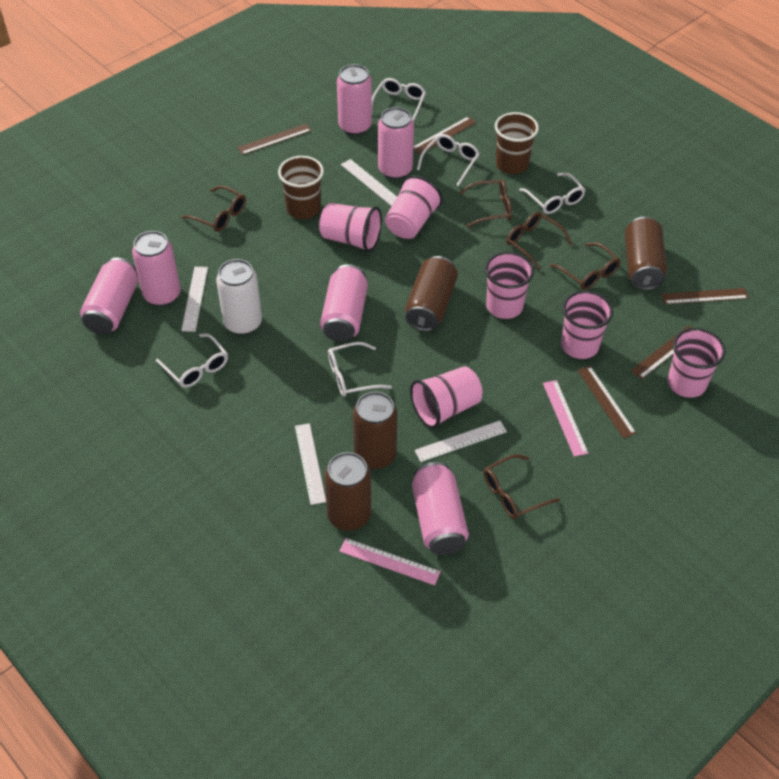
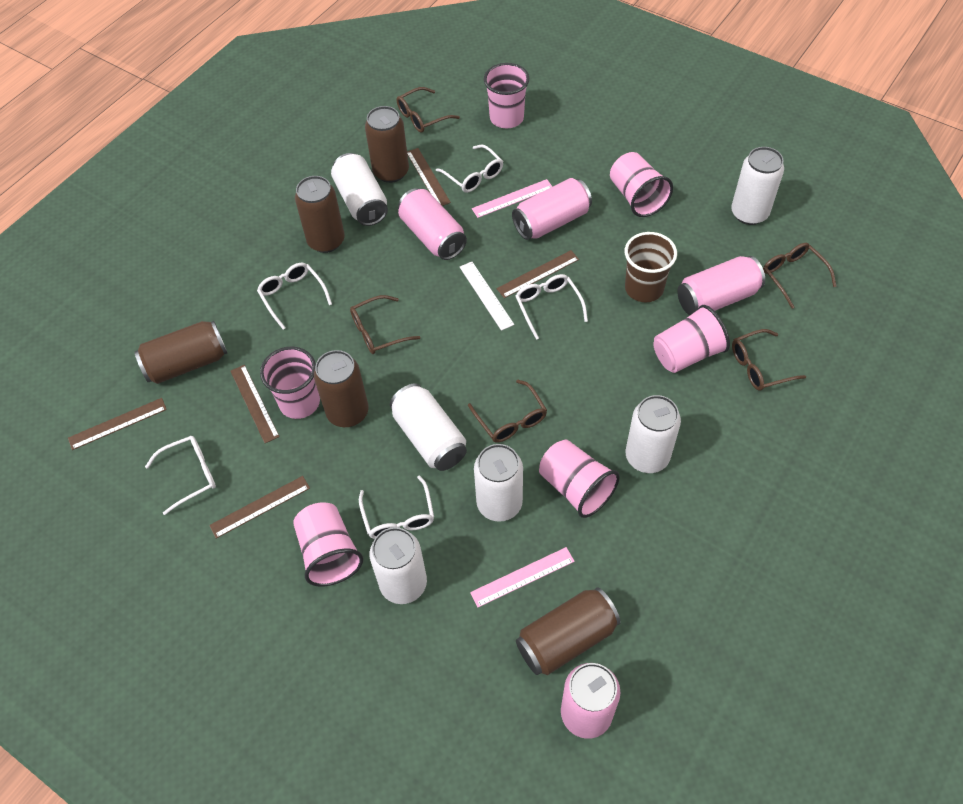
brown can: [324,452,371,531] [353,392,397,469] [405,256,458,331] [625,217,667,290] = 4 -> [134,321,227,384] [295,176,345,253] [314,350,369,427] [365,106,409,183] [516,587,621,675] = 5
brown cup: [278,156,324,219] [495,112,539,174] = 2 -> [625,232,677,302] = 1
pink can: [80,258,138,334] [132,231,181,306] [320,264,368,342] [337,64,372,135] [378,107,414,180] [412,462,469,555] = 6 -> [398,188,467,260] [512,178,592,240] [561,663,620,739] [677,256,765,315] = 4
white can: [216,259,262,335] = 1 -> [331,153,388,226] [370,527,427,604] [390,383,467,471] [474,444,523,522] [625,395,681,473] [731,147,784,225] = 6
white ruler: [181,267,208,332] [295,423,326,505] [341,159,397,206] [415,421,507,462] = 4 -> [460,262,514,331] = 1

